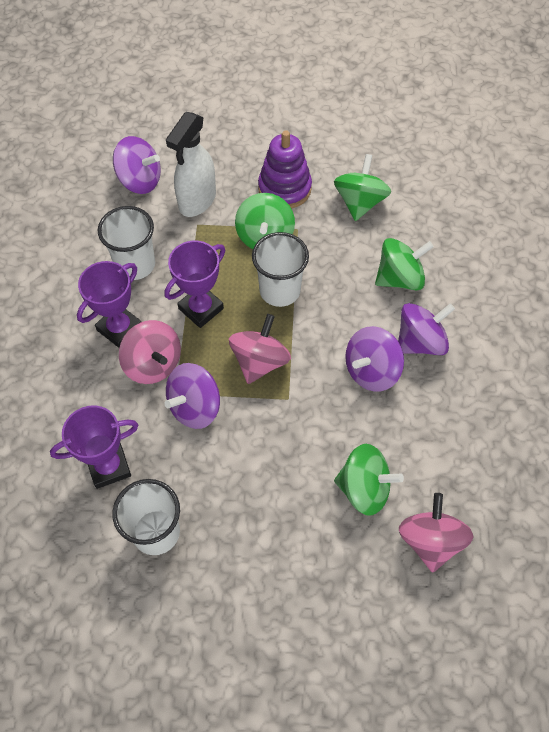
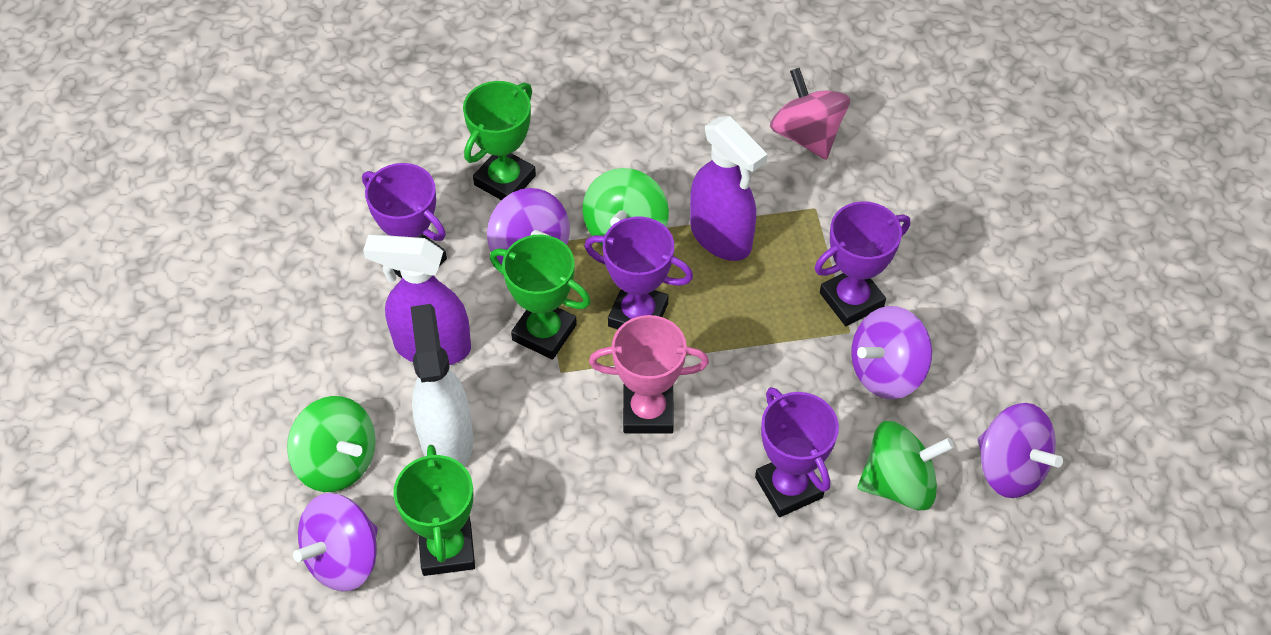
green spinning top: [235,193,295,249] [334,154,391,221] [334,444,404,516] [375,238,434,291] = 4 -> [287,396,376,492] [583,168,669,246] [858,421,954,511] = 3
green trophy: none = 0 -> [394,445,475,576] [463,81,536,200] [490,234,591,360] = 3
pink spinning top: [119,320,181,384] [229,314,291,384] [399,493,474,572] = 3 -> [770,68,850,160] = 1
pink trophy: none = 0 -> [589,315,709,434] = 1
purple spray bottle: none = 0 -> [363,234,471,365] [690,116,768,261] = 2
purple stacking toy: [258,130,312,209] = 1 -> none = 0
purple trophy: [50,405,138,489] [77,261,141,348] [165,241,225,328] = 3 -> [362,163,447,278] [584,217,693,329] [755,387,839,517] [814,201,910,326] = 4
white cup: [98,206,155,280] [112,479,180,555] [252,232,309,307] = 3 -> none = 0

